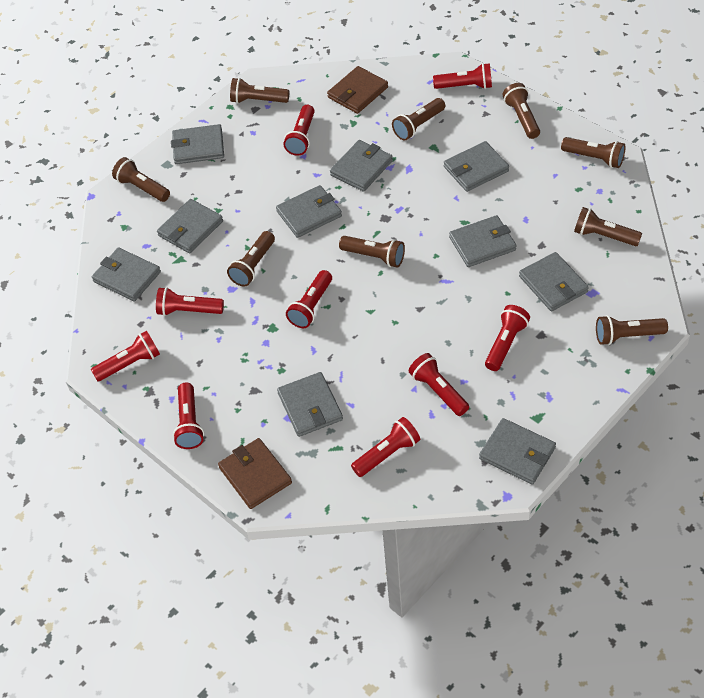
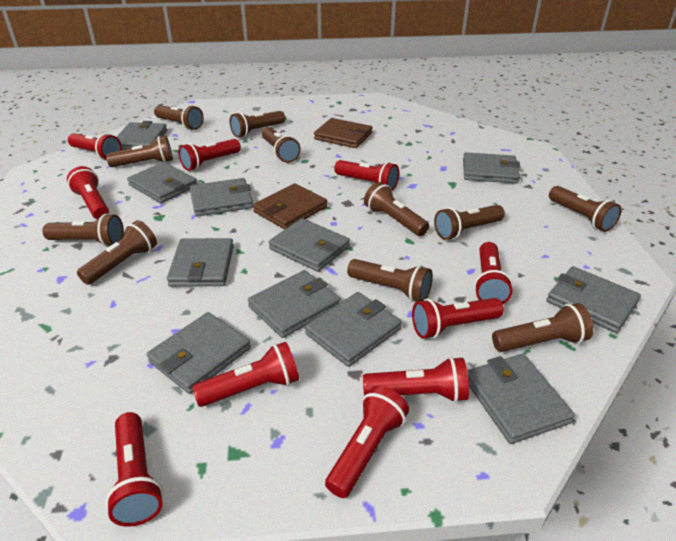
brown flashlight: [112,157,170,202] [227,231,275,287] [230,78,289,104] [339,236,405,268] [392,98,445,140] [503,83,540,139] [561,137,626,168] [574,207,642,246] [596,315,668,345] = 9 -> [42,214,124,247] [77,220,157,285] [106,136,173,167] [154,105,204,130] [230,111,285,137] [262,127,301,163] [347,259,433,302] [364,182,429,236] [434,205,505,240] [492,303,593,352] [549,186,621,232] = 11
grey wallet: [92,247,161,302] [157,199,223,253] [171,124,224,164] [276,185,342,238] [277,372,343,437] [330,140,393,192] [444,141,509,192] [449,215,517,267] [479,418,556,485] [519,252,589,311] = 10 -> [117,121,167,150] [127,162,197,203] [146,312,251,394] [167,238,234,287] [190,178,253,217] [248,270,340,338] [269,218,350,272] [305,292,402,367] [463,152,520,184] [467,354,575,444] [547,266,641,333] = 11
red flashlight: [91,331,160,381] [156,287,224,316] [173,383,204,449] [283,105,315,156] [286,270,332,328] [351,417,420,477] [409,353,469,416] [433,63,492,89] [485,305,530,371] = 9 -> [67,166,109,219] [68,133,122,160] [105,412,163,527] [179,139,241,171] [192,342,299,407] [325,386,409,498] [334,160,399,191] [363,357,469,403] [412,298,504,339] [474,242,513,304] = 10

